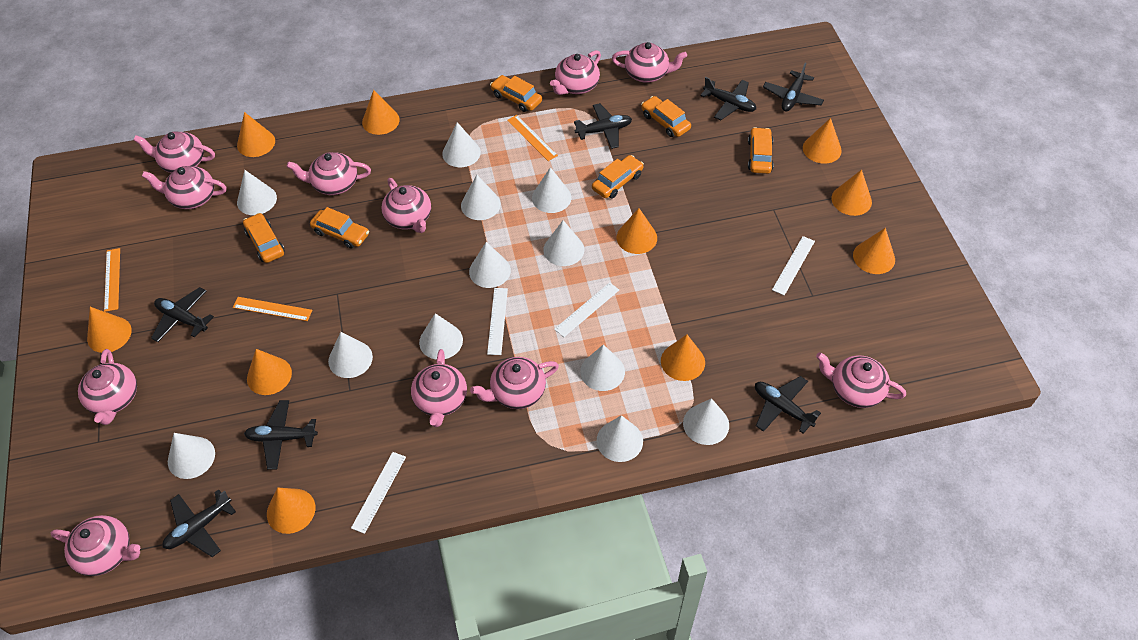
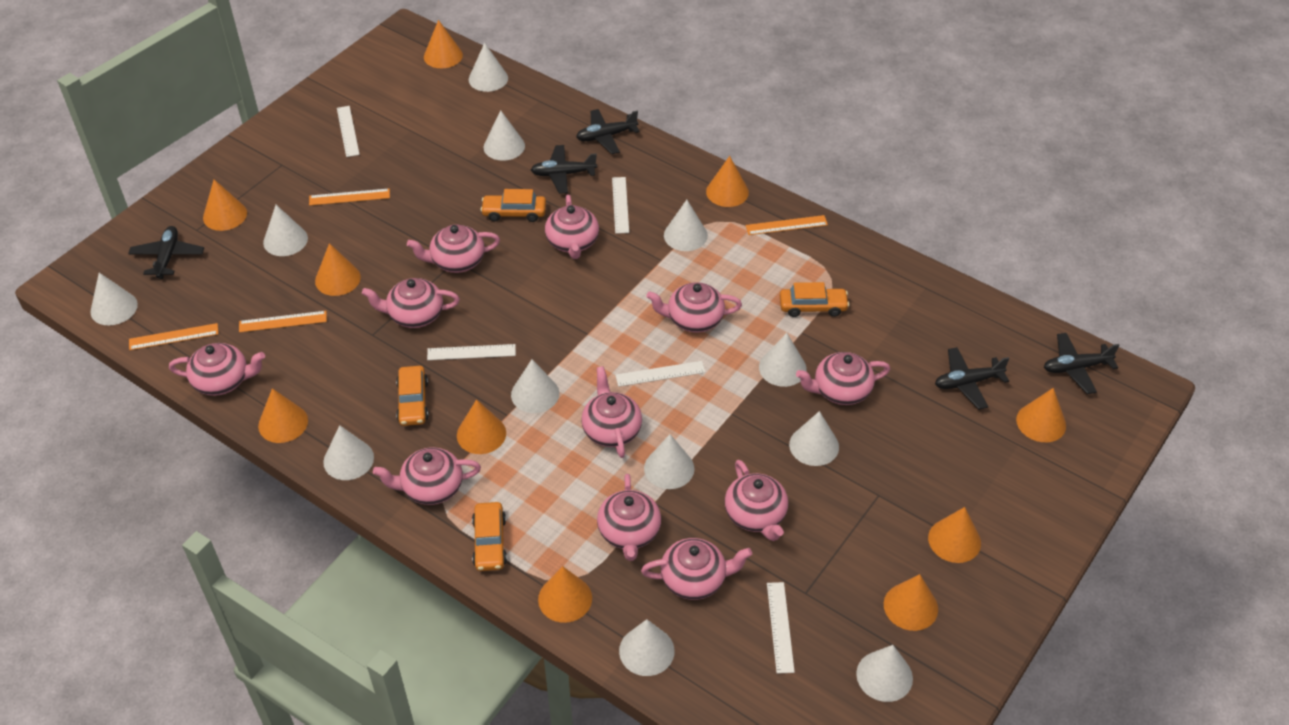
black plane: [151,287,214,342] [163,489,236,557] [244,400,318,469] [574,103,632,149] [700,77,756,120] [755,376,821,434] [763,63,824,112] = 7 -> [128,226,204,279] [531,145,597,194] [576,109,640,154] [935,347,1010,409] [1044,333,1119,394] = 5
orange car: [243,213,285,263] [310,207,369,249] [490,75,542,112] [592,155,644,198] [641,96,691,137] [748,127,774,174] = 6 -> [396,366,429,426] [472,502,507,571] [480,189,546,222] [780,282,849,317] = 4
orange ruler: [104,248,120,312] [233,297,312,321] [507,115,558,161] = 3 -> [129,323,219,350] [239,311,327,332] [309,188,390,206] [746,215,828,235] = 4
white ruler: [351,452,406,534] [487,288,508,355] [554,282,619,337] [772,236,815,295] = 4 -> [337,106,360,157] [427,344,516,360] [612,177,629,234] [615,361,705,387] [767,582,795,674] = 5

